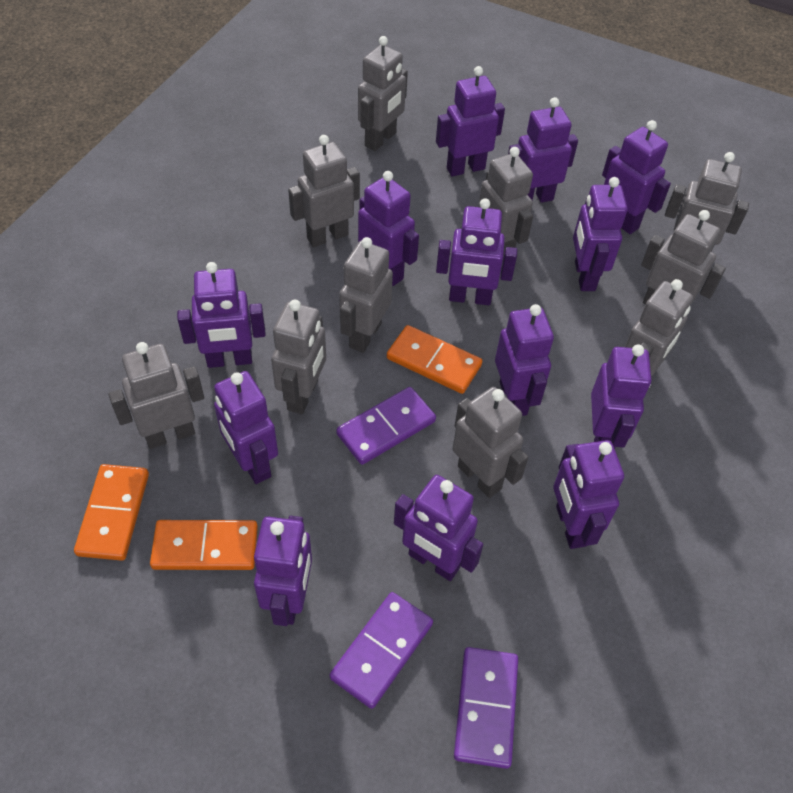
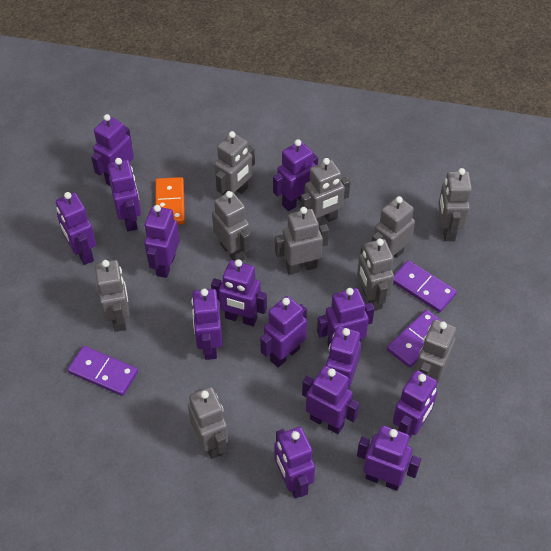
orange domino: [74,464,149,561] [150,520,258,570] [387,325,482,394] = 3 -> [155,177,185,225] = 1
purple robot: [177,262,266,368] [214,371,278,484] [254,516,312,626] [358,171,419,286] [394,475,483,581] [436,66,505,176] [436,198,517,305] [495,304,554,416] [508,97,578,203] [553,440,624,549] [573,177,628,291] [591,344,651,449] [602,120,671,234] = 13 -> [56,192,96,265] [91,114,134,186] [108,158,141,232] [144,205,180,278] [191,289,223,360] [211,259,267,326] [260,296,307,367] [273,139,318,211] [274,427,315,498] [302,366,359,434] [317,288,375,348] [326,326,361,389] [357,425,421,491] [393,370,437,438] = 14

